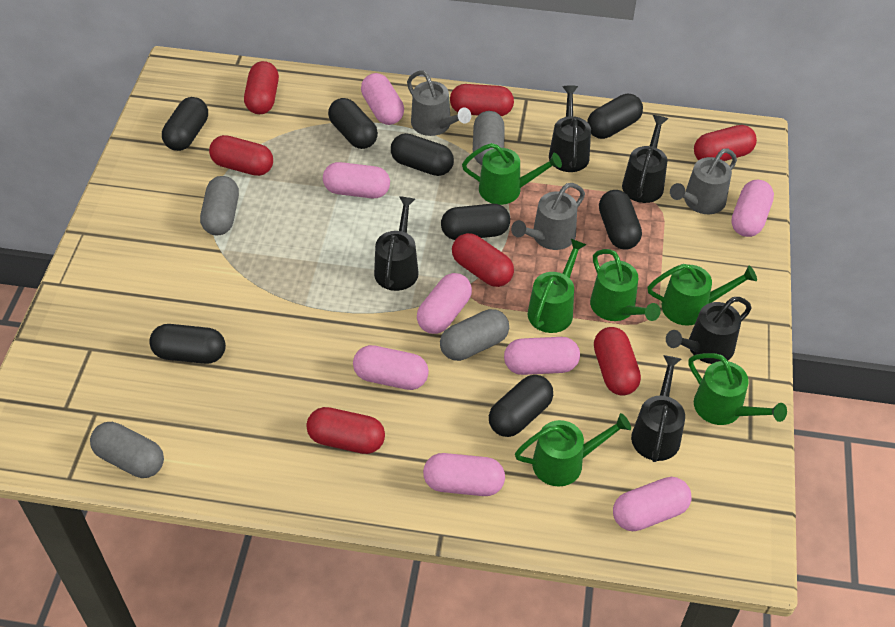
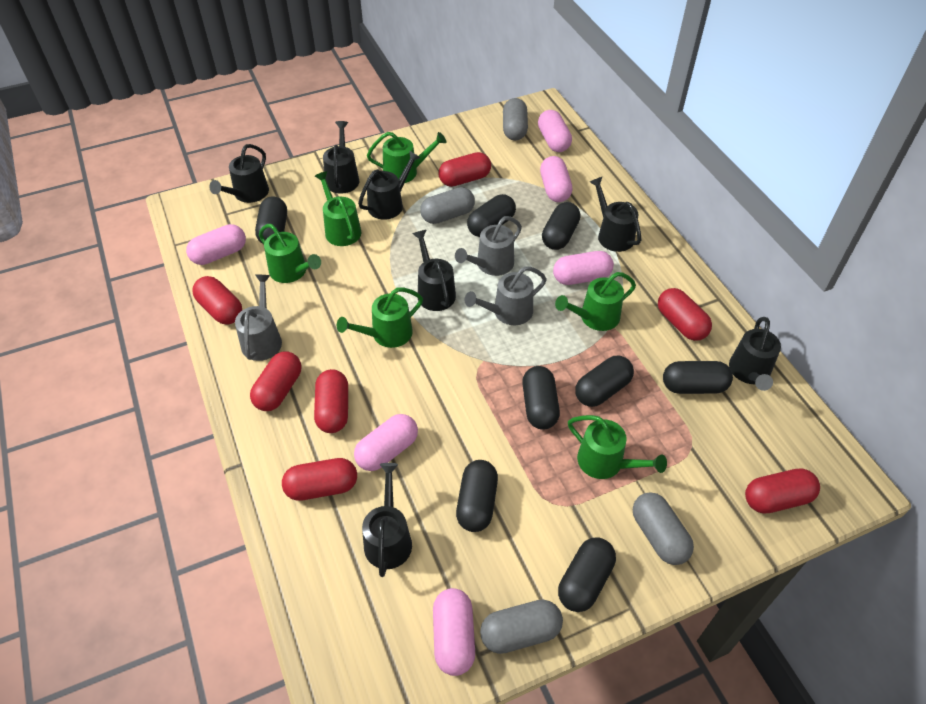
black watering can: [374,196,419,291] [549,85,591,172] [622,115,668,203] [631,355,685,462] [666,297,752,364] = 5 -> [209,144,269,203] [323,121,359,194] [358,150,421,220] [362,463,412,577] [413,230,456,311] [590,177,642,252] [729,317,781,391] = 7
pink capsule: [323,162,390,198] [353,345,429,390] [361,73,404,125] [417,273,472,334] [423,453,505,496] [504,337,580,375] [613,477,692,531] [731,180,774,237] = 8 -> [186,224,246,265] [354,414,418,471] [433,588,475,676] [538,110,572,152] [540,156,572,202] [553,251,614,285] = 6

